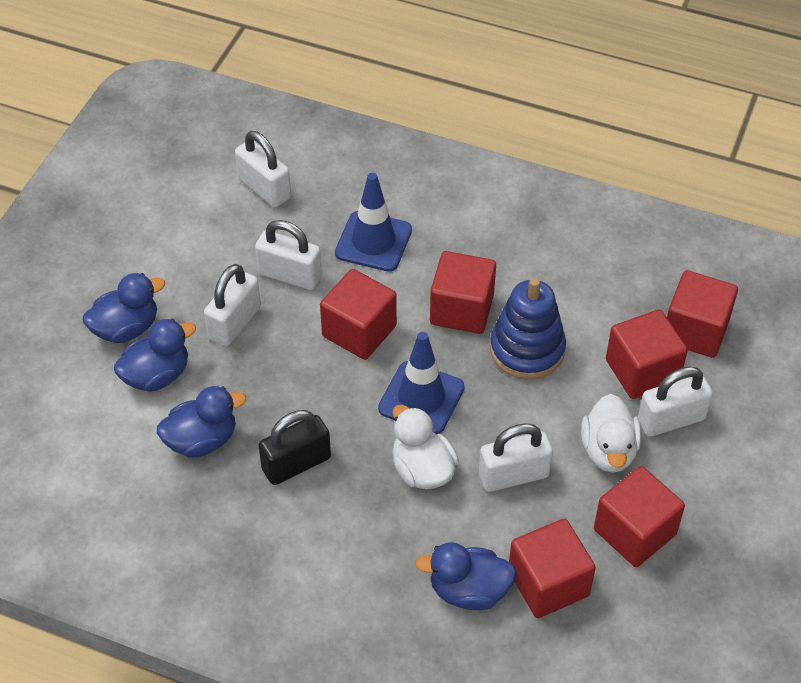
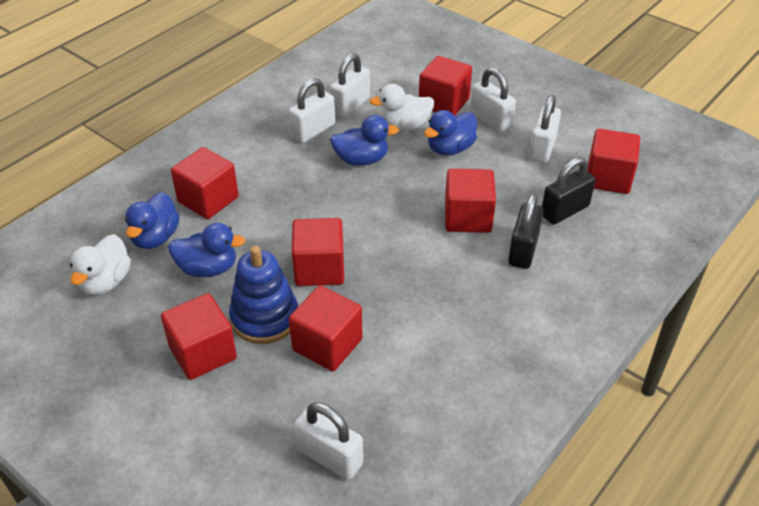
black padlock: [258,410,331,485] = 1 -> [508,194,544,269] [542,157,596,224] = 2
blue traffic cone: [335,173,412,272] [378,332,465,434] = 2 -> none = 0
red cube: [320,269,397,360] [430,251,496,334] [509,519,596,618] [594,466,685,567] [606,310,688,399] [667,270,738,358] = 6 -> [161,293,237,380] [171,147,239,219] [289,285,363,371] [292,218,344,286] [419,56,472,116] [445,169,496,233] [587,129,640,194] = 7

